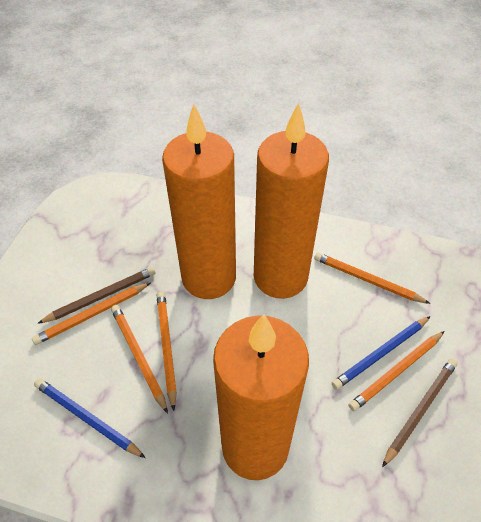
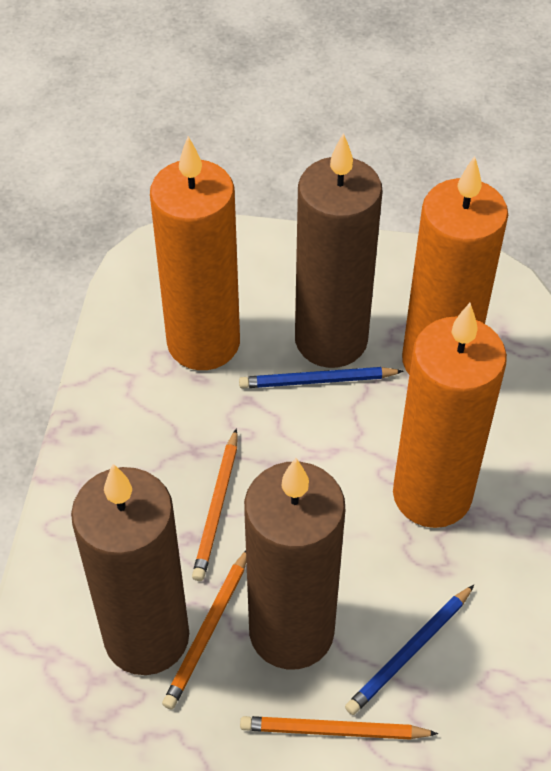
brown candle: none = 0 -> [71,464,189,675] [244,458,345,670] [295,133,383,368] = 3
brown pencil: [37,267,155,324] [382,358,458,467] = 2 -> none = 0
orange pencil: [32,282,151,345] [111,305,168,414] [157,291,177,411] [314,252,431,304] [349,331,445,411] = 5 -> [162,551,246,709] [192,428,237,581] [240,716,438,740] = 3

